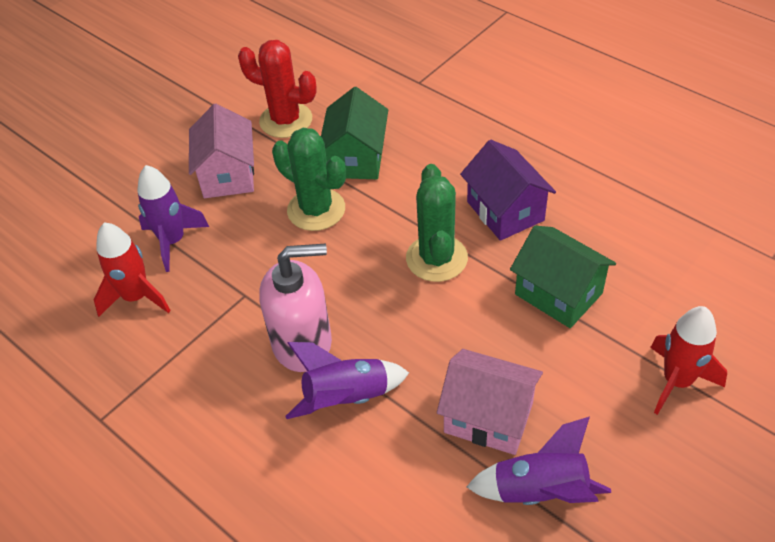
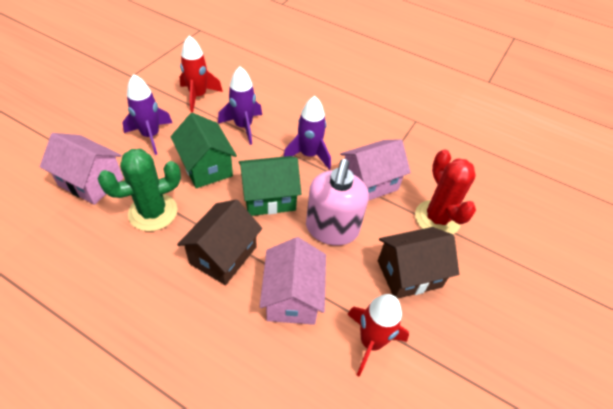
brown house: none = 0 -> [177,200,262,285] [378,227,459,299] = 2
green cactus: [272,128,346,231] [406,164,468,282] = 2 -> [98,149,181,231] = 1
pink house: [189,104,254,198] [437,349,543,455] = 2 -> [40,133,123,205] [259,237,326,325] [340,139,411,201] = 3
purple house: [460,140,556,241] = 1 -> none = 0

